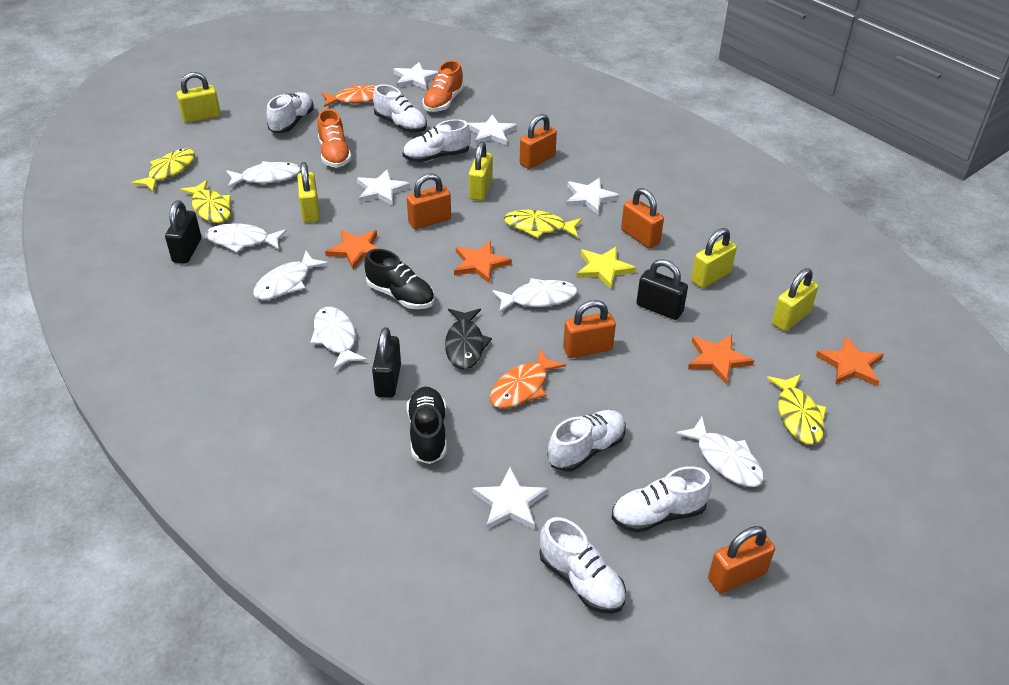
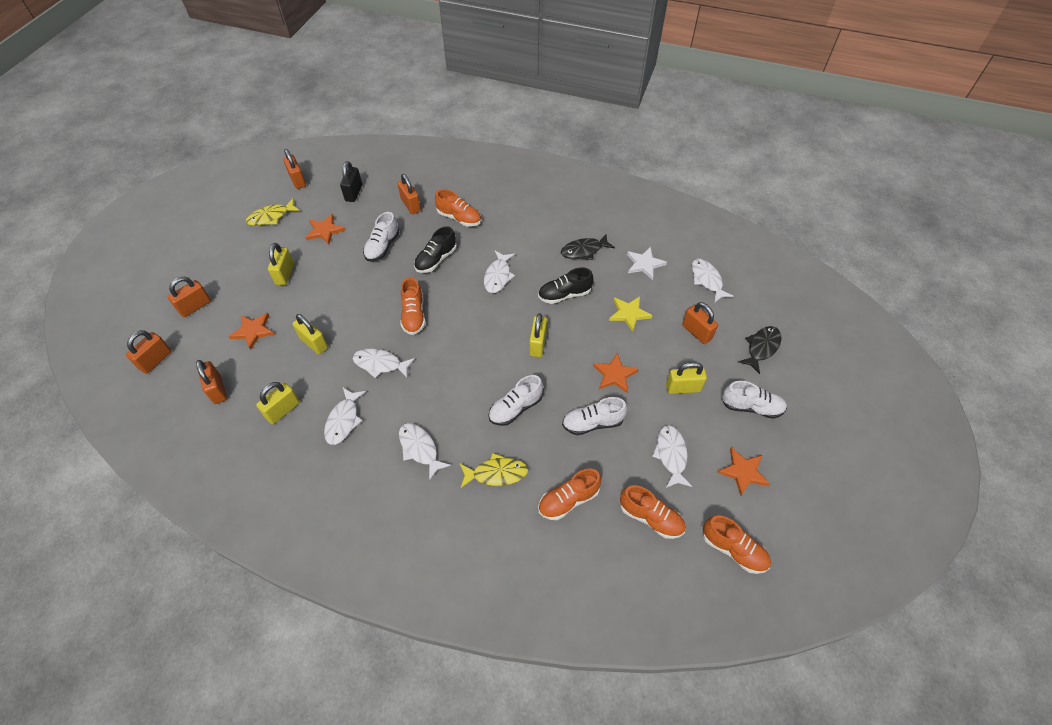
black fish: [445,309,492,370] = 1 -> [561,234,615,260] [738,326,782,374] = 2
black padlock: [165,200,201,263] [372,327,401,398] [637,259,688,320] = 3 -> [340,161,362,202] = 1
orange fish: [321,85,376,107] [490,349,566,408] = 2 -> none = 0
orange padlock: [407,173,451,229] [520,114,557,169] [563,300,616,358] [621,188,664,248] [708,526,775,594] = 5 -> [126,330,171,374] [168,277,211,317] [196,360,227,404] [283,149,306,189] [397,174,421,214] [682,302,718,344] = 6
orange shoe: [317,109,352,168] [423,60,464,112] = 2 -> [400,277,425,335] [435,189,481,227] [538,468,601,520] [620,485,686,539] [703,516,771,574] = 5
white shoe: [267,92,314,133] [373,84,427,133] [403,119,471,162] [539,517,626,613] [547,410,626,472] [612,466,712,533] = 6 -> [363,212,399,261] [488,375,543,426] [562,397,627,435] [722,381,787,419] = 4
white star: [357,169,410,206] [393,62,438,90] [468,114,517,145] [473,467,548,530] [566,178,620,214] = 5 -> [627,247,667,280] = 1
yellow fish: [131,149,195,192] [180,180,231,223] [504,210,582,238] [767,374,827,445] = 4 -> [246,199,300,226] [460,453,528,488] = 2

